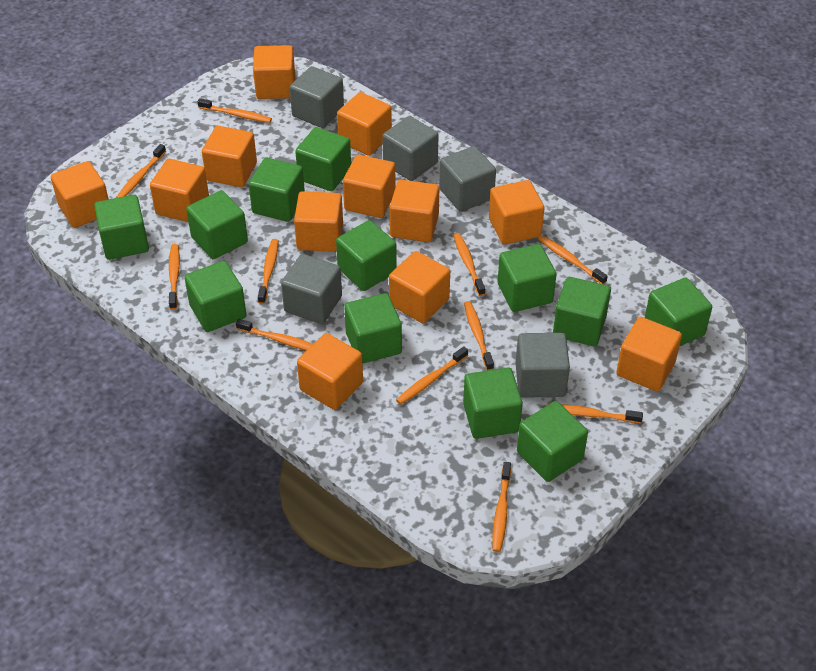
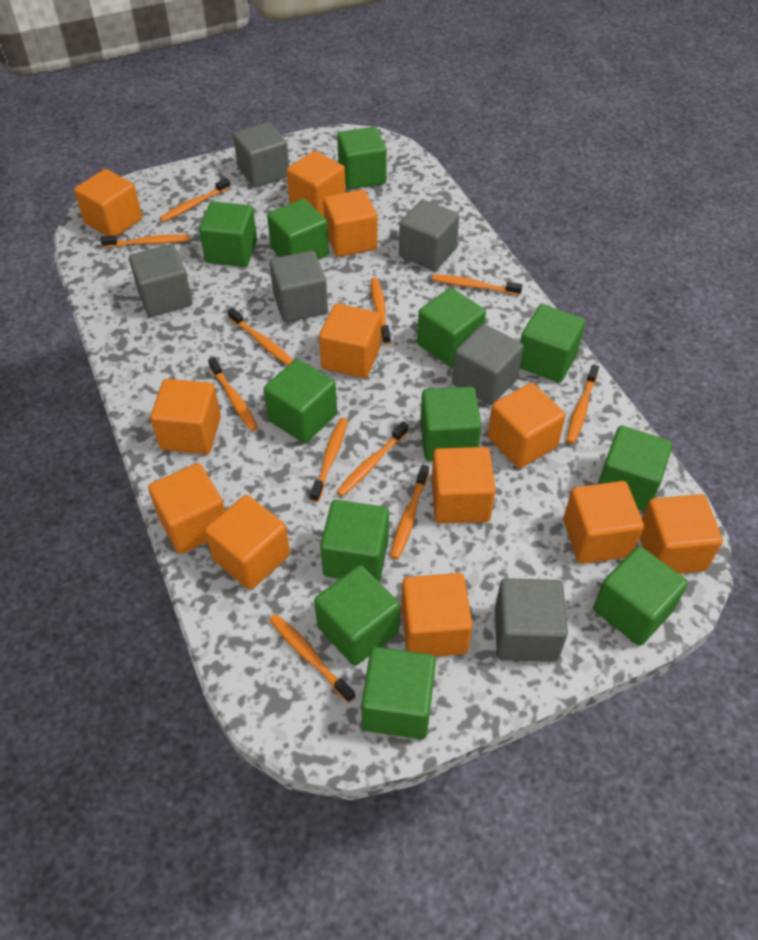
grey cube: [281,254,342,324] [290,66,344,128] [382,116,439,181] [439,146,496,212] [516,333,570,398] = 5 -> [129,244,192,317] [233,122,289,188] [269,251,328,322] [399,200,459,271] [452,324,524,405] [495,578,568,662] = 6

